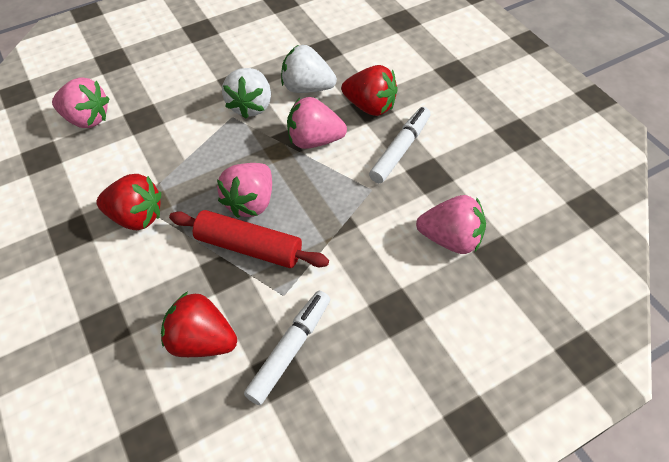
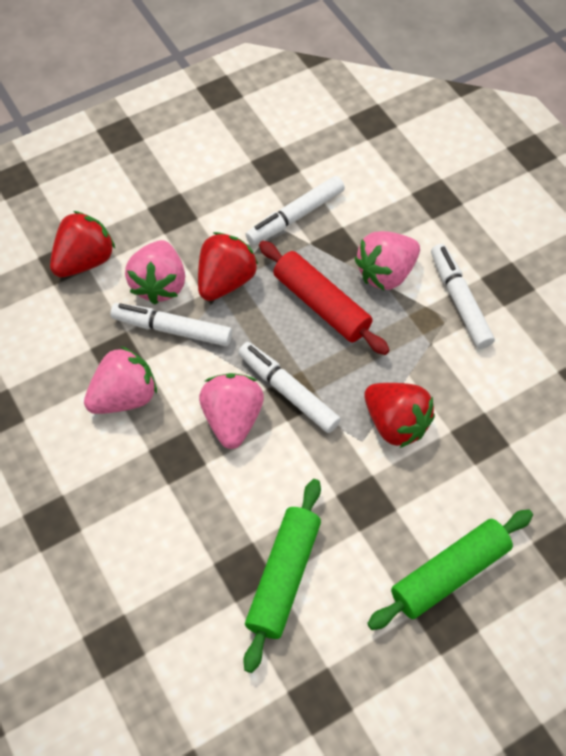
green rolling pin: none = 0 -> [243,479,321,673] [367,509,533,630] = 2
white marker: [244,291,330,405] [369,107,431,183] = 2 -> [111,303,232,346] [238,342,341,433] [245,176,345,246] [431,244,495,349] = 4
white strawberry: [222,68,271,119] [281,45,337,93] = 2 -> none = 0

